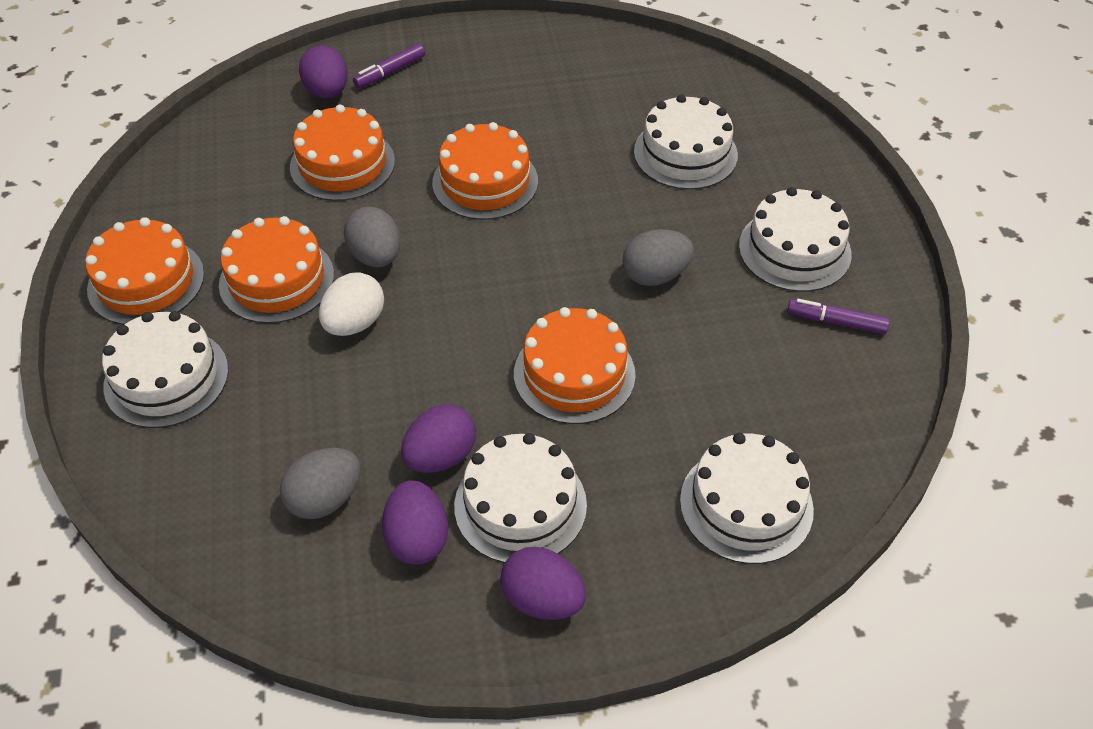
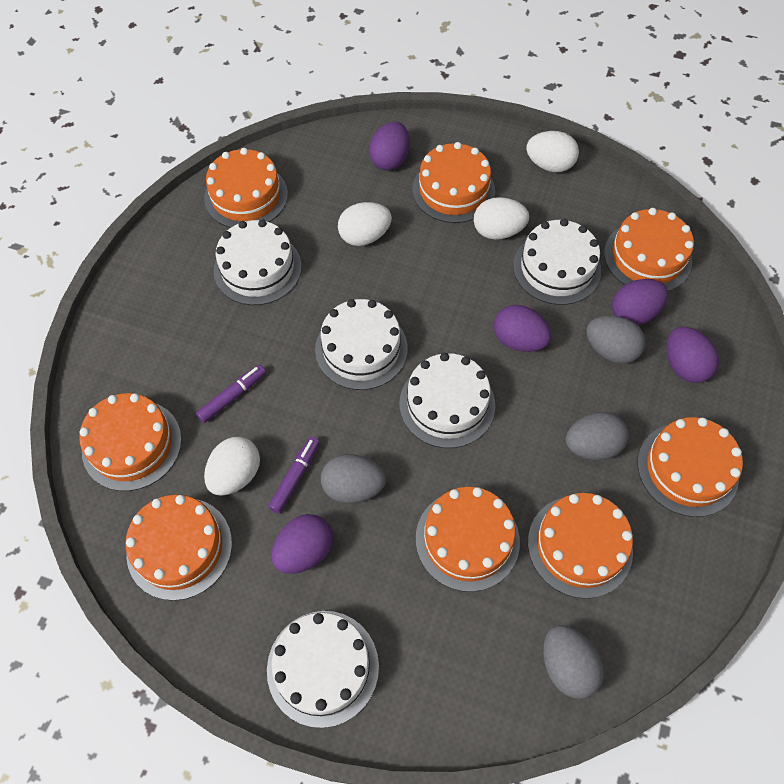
grey egg: [280,448,361,519] [344,207,400,267] [622,229,694,286] = 3 -> [321,454,386,503] [543,625,604,699] [566,412,629,460] [586,316,645,364] = 4
orange cake: [85,217,204,325] [219,216,334,323] [290,105,395,201] [432,122,538,220] [514,307,636,424] = 5 -> [79,393,182,491] [126,495,232,601] [204,148,288,228] [412,142,495,223] [416,487,520,592] [528,493,633,599] [604,208,694,291] [638,417,743,517] = 8
purple egg: [299,46,348,98] [382,480,448,565] [401,405,476,473] [500,547,586,620] = 4 -> [271,514,333,574] [369,122,410,170] [494,305,551,352] [612,279,668,325] [667,327,719,383] = 5
white egg: [319,272,384,336] = 1 -> [204,437,260,496] [338,202,392,246] [474,197,529,240] [526,131,579,172] = 4

